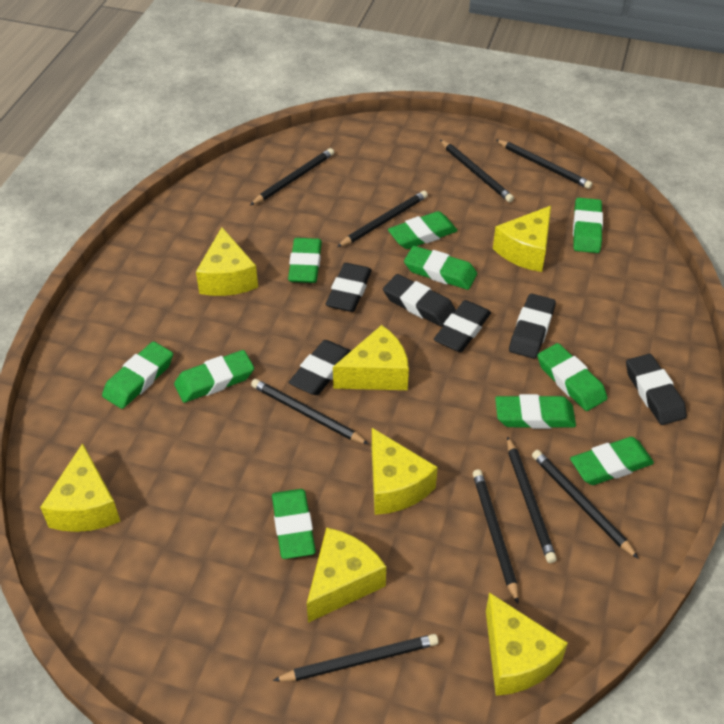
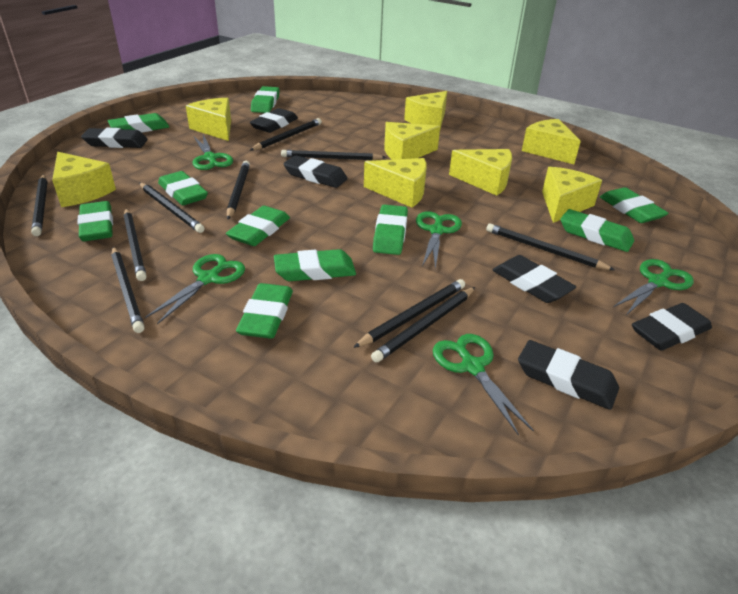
black pencil: [250,148,334,205] [251,379,369,444] [273,634,438,681] [337,191,428,247] [440,140,514,202] [473,470,519,604] [496,139,593,189] [507,436,557,563] [532,450,639,559] = 9 -> [31,174,47,236] [111,247,145,333] [123,208,147,281] [139,183,205,233] [227,161,250,219] [250,118,322,150] [281,150,386,160] [353,279,465,348] [371,287,475,363] [486,223,615,270] = 10
green scissors: none = 0 -> [145,254,245,324] [193,134,233,170] [416,211,462,269] [433,334,534,436] [614,259,694,315] = 5
yellow cheese: [40,443,121,532] [196,227,258,296] [307,527,386,623] [333,325,409,390] [372,428,438,515] [486,592,568,696] [493,206,551,272] = 7 -> [52,152,116,207] [186,98,231,141] [364,158,427,208] [384,122,440,160] [404,91,447,129] [449,149,512,196] [522,119,581,164] [542,167,602,223] = 8

